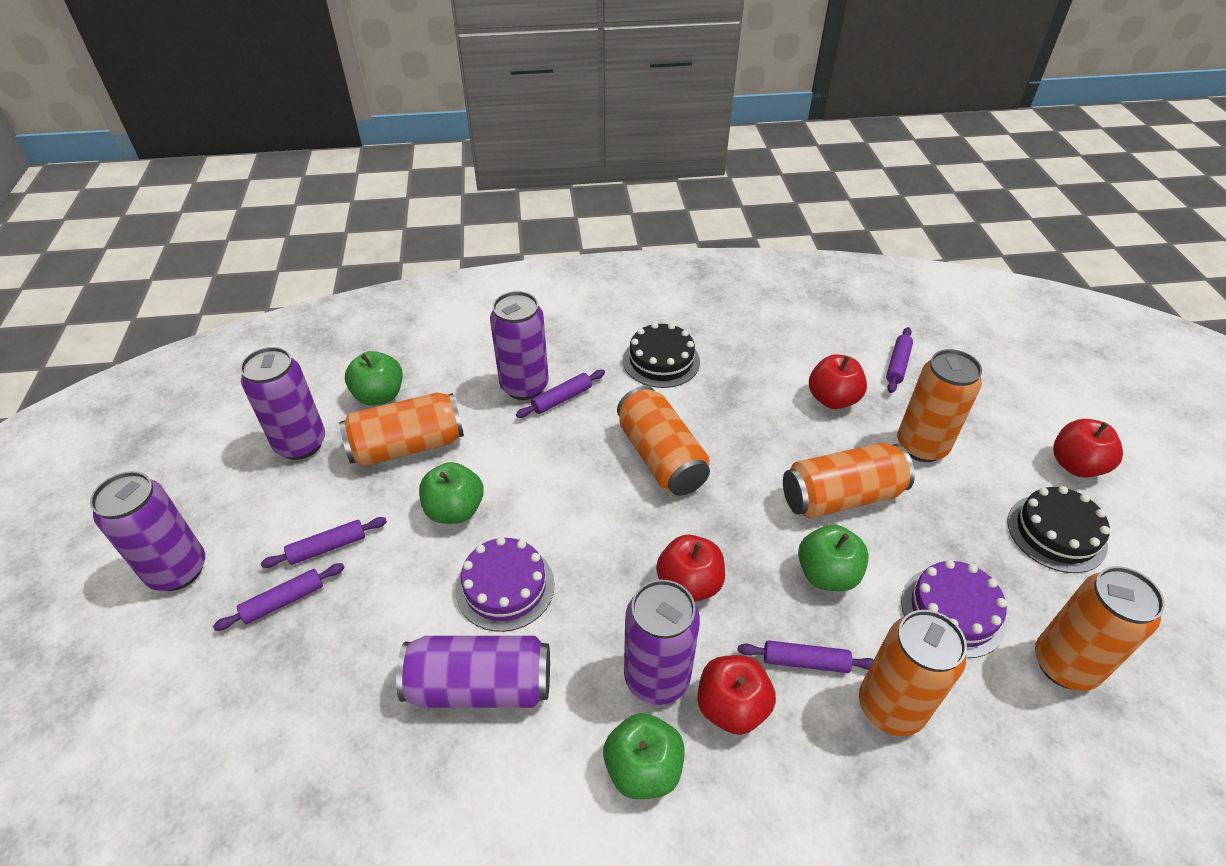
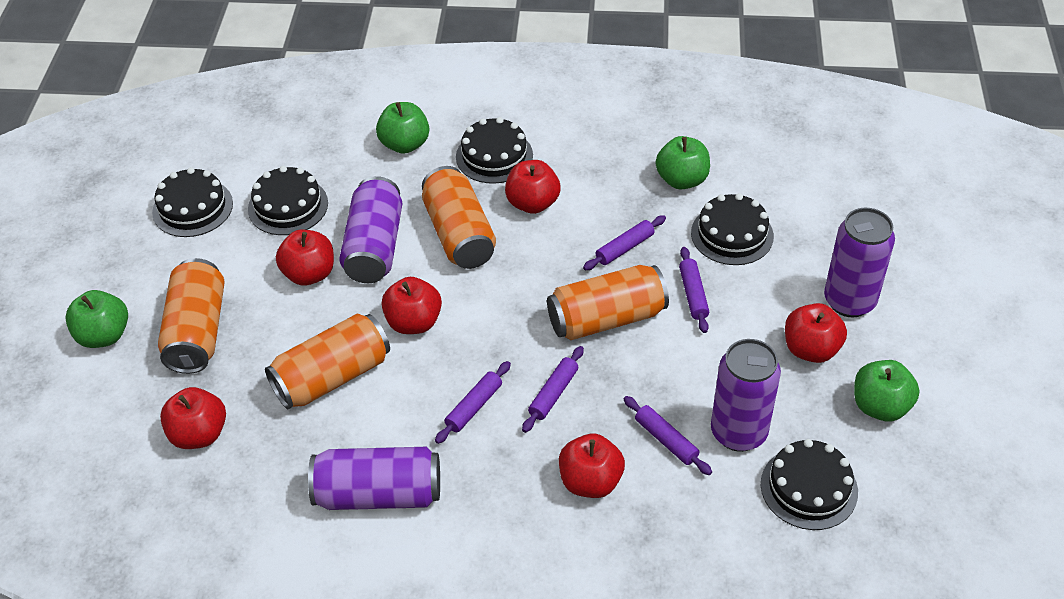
black cake: [623,322,700,388] [1007,486,1110,573] = 2 -> [152,167,233,237] [248,166,328,235] [456,117,533,184] [691,193,774,265] [761,439,858,530] = 5
orange can: [339,392,464,466] [617,386,710,496] [783,443,915,518] [859,610,967,736] [897,349,982,462] [1035,566,1165,691] = 6 -> [158,258,224,374] [265,314,390,409] [422,166,496,269] [547,265,669,340] = 4
purple cake: [456,537,555,632] [901,560,1007,658] = 2 -> none = 0
purple can: [90,471,205,591] [240,347,325,460] [396,636,550,708] [490,291,549,400] [624,580,700,705] = 5 -> [308,447,440,510] [339,176,402,283] [711,339,781,452] [824,208,895,317] = 4
red apple: [656,535,725,602] [697,655,776,735] [809,354,867,409] [1053,419,1123,478] = 4 -> [160,387,226,449] [276,230,334,286] [382,277,442,334] [505,160,560,214] [559,434,625,498] [785,303,847,363] = 6

